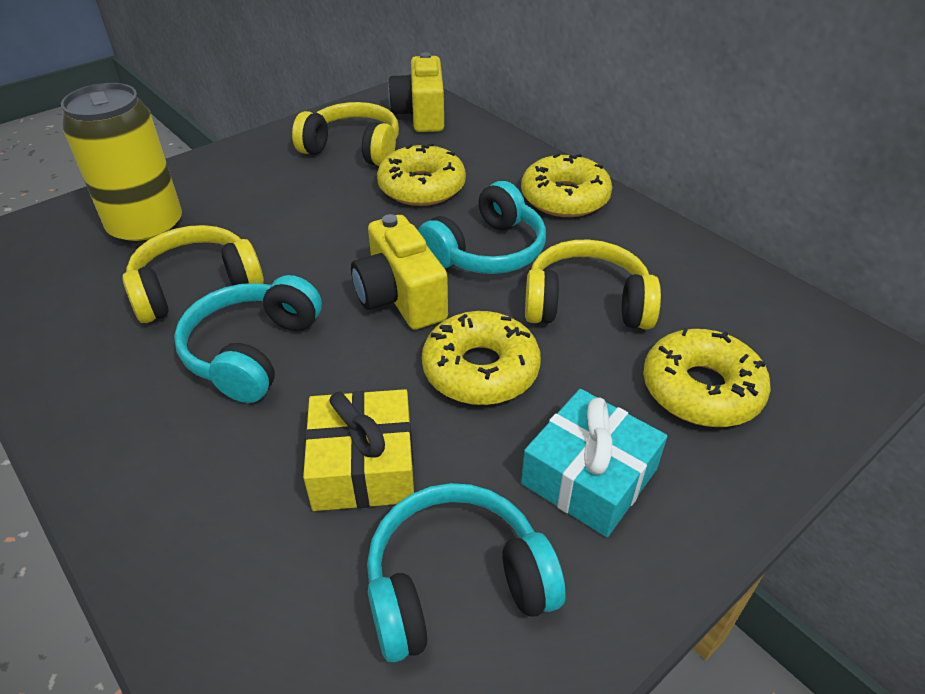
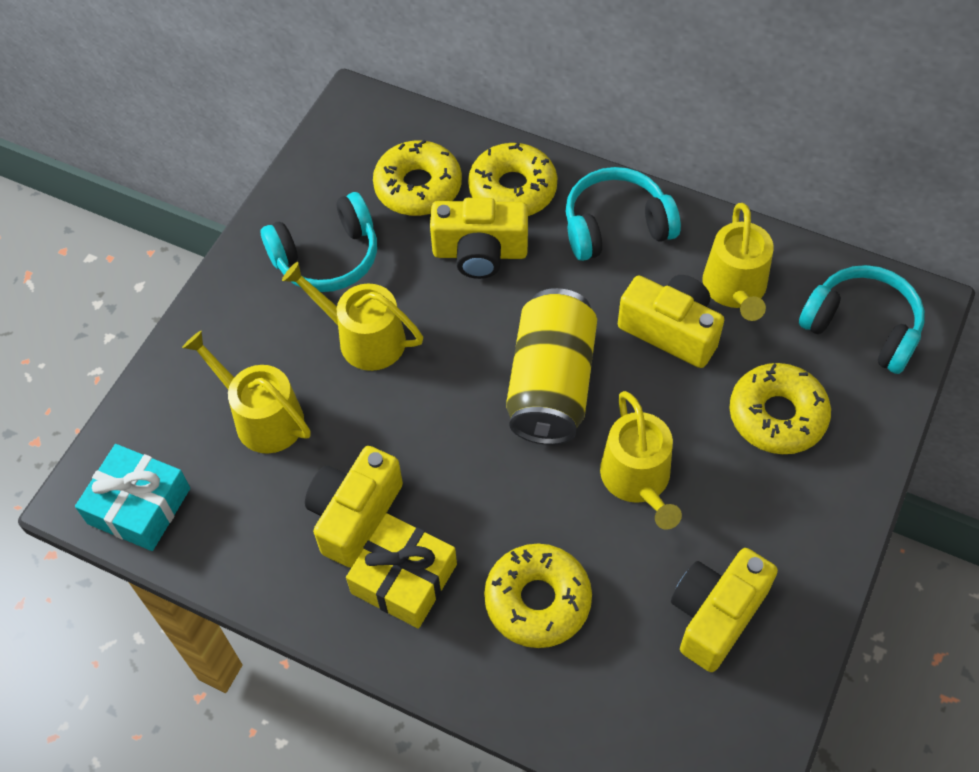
yellow camera: [351,214,448,330] [388,52,444,132] = 2 -> [305,446,403,568] [430,198,528,279] [618,275,724,368] [671,548,778,672] = 4
yellow headphones: [122,225,264,323] [292,102,399,166] [525,239,661,329] = 3 -> none = 0
yellow watering can: none = 0 -> [182,331,311,454] [282,262,423,371] [600,391,682,530] [702,203,774,321] = 4

